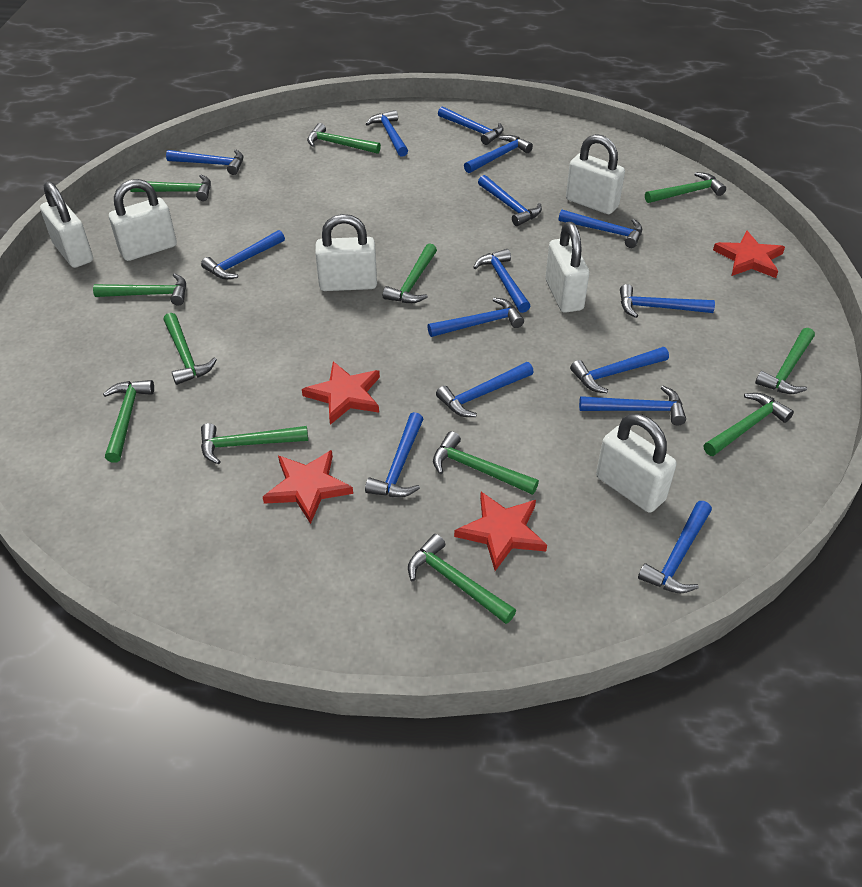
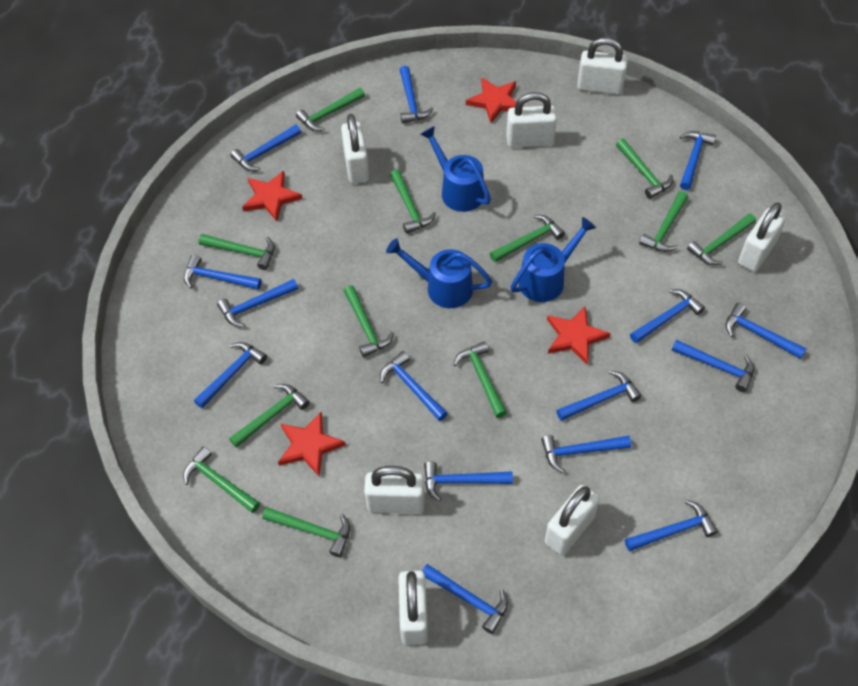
blue watering can: none = 0 -> [386,238,492,308] [420,126,491,212] [511,217,596,302] = 3
white padlock: [40,181,93,268] [109,179,177,261] [315,214,377,291] [545,222,590,313] [566,134,625,214] [596,414,677,513] = 6 -> [341,114,369,184] [364,466,425,514] [398,571,428,645] [506,92,557,148] [545,485,600,555] [577,37,628,95] [738,202,786,272] = 7

